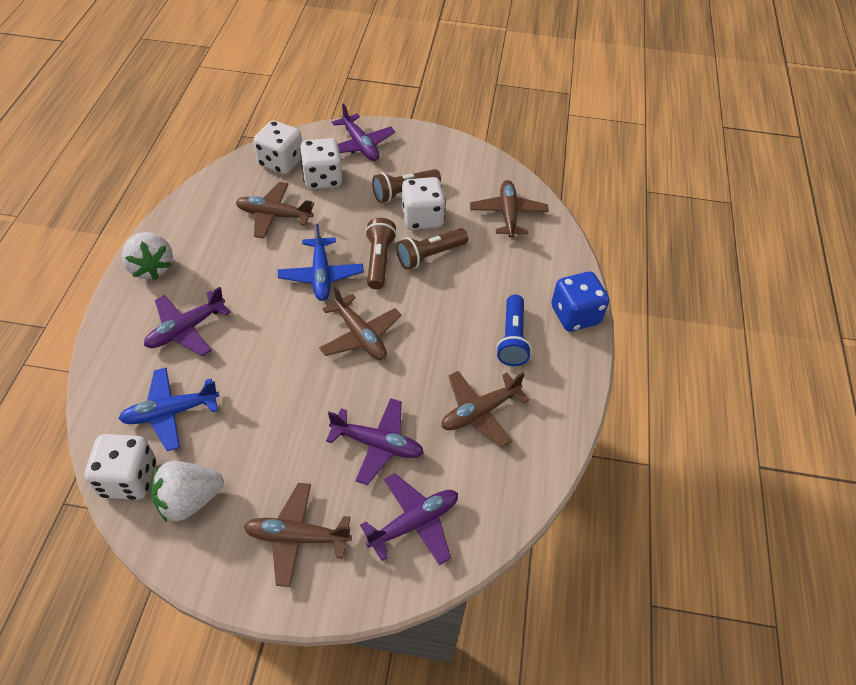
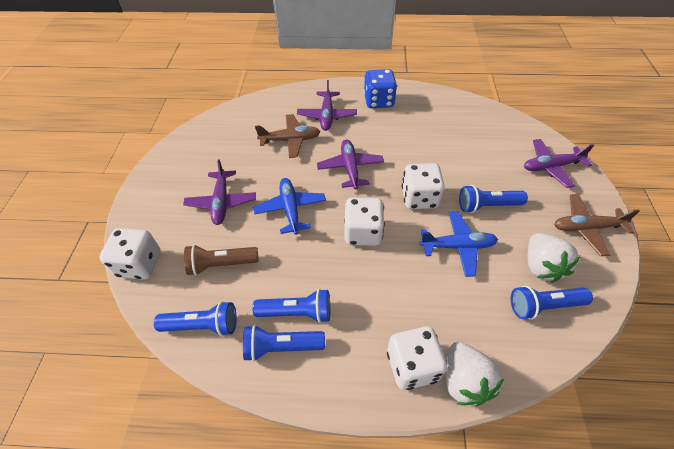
blue flashlight: [496,295,532,366] = 1 -> [154,301,237,336] [243,325,325,362] [252,289,330,323] [459,185,528,213] [511,286,593,320] = 5
brown flashlight: [365,218,397,289] [372,169,441,203] [396,228,468,270] = 3 -> [184,245,259,276] = 1
brown plane: [236,182,314,239] [244,483,352,587] [319,286,401,360] [441,371,529,447] [470,180,549,238] = 5 -> [255,114,321,158] [554,194,640,256] = 2

